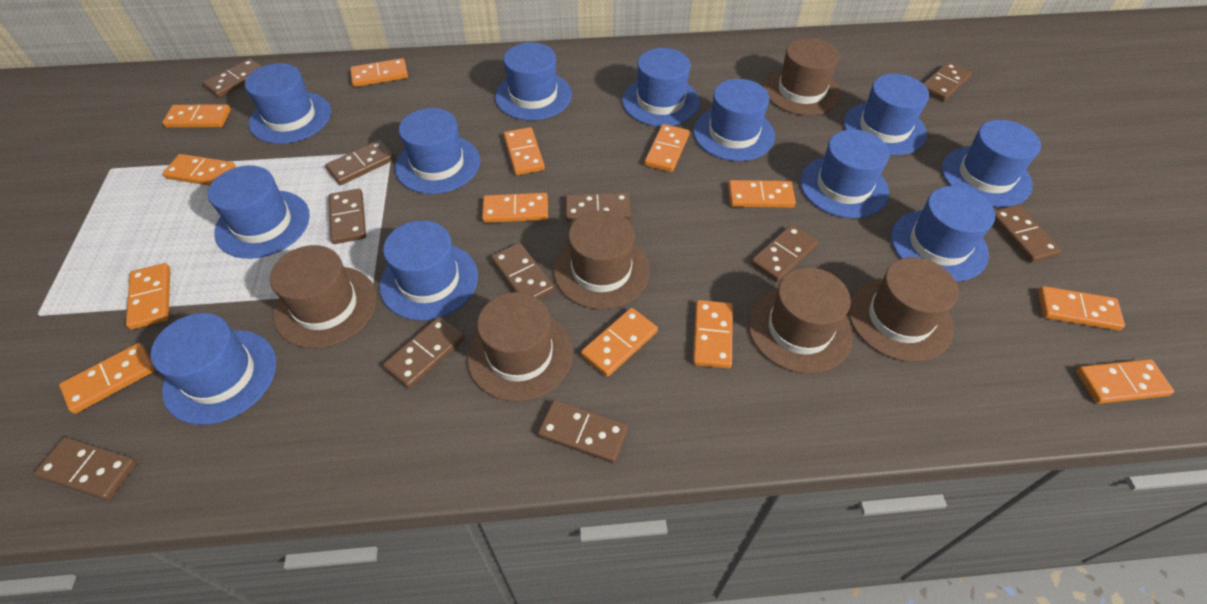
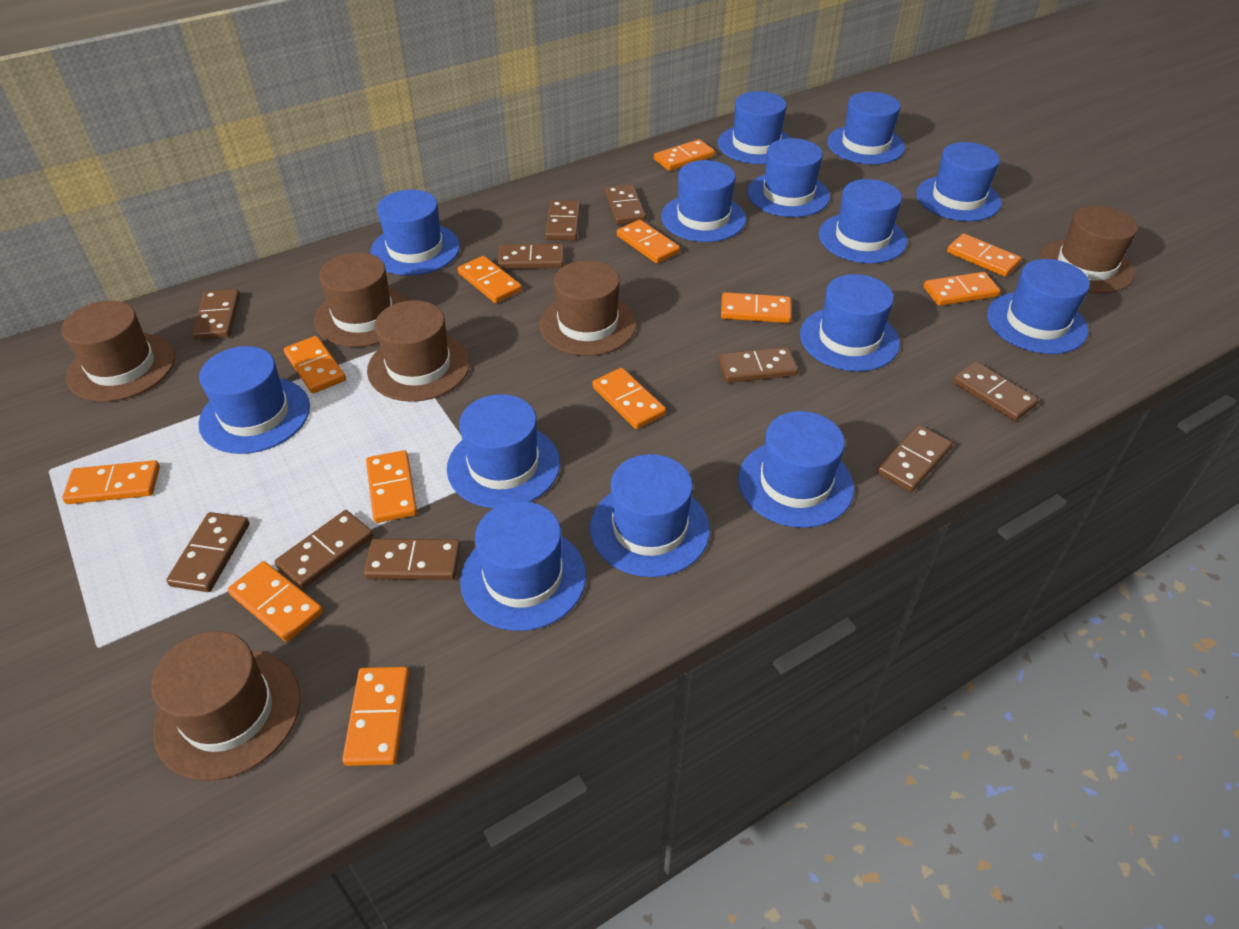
blue hat: [150,313,276,425] [208,165,310,259] [245,63,331,144] [380,220,478,321] [395,108,480,194] [495,42,572,120] [622,48,700,126] [693,79,775,161] [800,130,890,218] [844,74,929,156] [891,186,995,282] [942,120,1041,207] = 12 -> [198,346,310,454] [370,190,460,276] [447,394,560,508] [460,501,586,631] [590,454,710,577] [661,160,746,242] [718,91,791,164] [738,411,854,528] [747,138,830,217] [800,274,900,371] [819,179,907,264] [827,92,905,165] [916,142,1001,221] [987,259,1090,354] = 14
brown domino: [34,437,137,500] [203,59,262,98] [325,140,395,185] [329,189,366,244] [383,316,465,389] [491,243,554,299] [538,400,628,463] [565,192,631,222] [751,224,818,282] [923,62,972,101] [994,205,1061,263] = 11 -> [166,512,249,592] [192,289,240,340] [275,510,373,589] [364,539,460,580] [498,244,564,269] [545,200,580,240] [605,184,646,225] [718,347,798,383] [877,425,953,492] [953,362,1039,421] = 10
orange domino: [59,343,155,414] [126,263,170,329] [162,104,231,128] [163,154,236,186] [350,58,408,87] [482,193,548,223] [503,127,545,175] [581,308,658,377] [644,124,690,172] [693,300,733,369] [728,180,796,208] [1038,286,1125,331] [1076,359,1174,404] = 13 -> [62,460,160,504] [228,561,323,642] [284,336,346,394] [342,667,409,766] [366,450,417,523] [458,256,522,303] [592,368,666,429] [617,220,680,263] [654,139,715,171] [721,292,792,323] [924,272,1001,306] [947,234,1021,277] = 12

